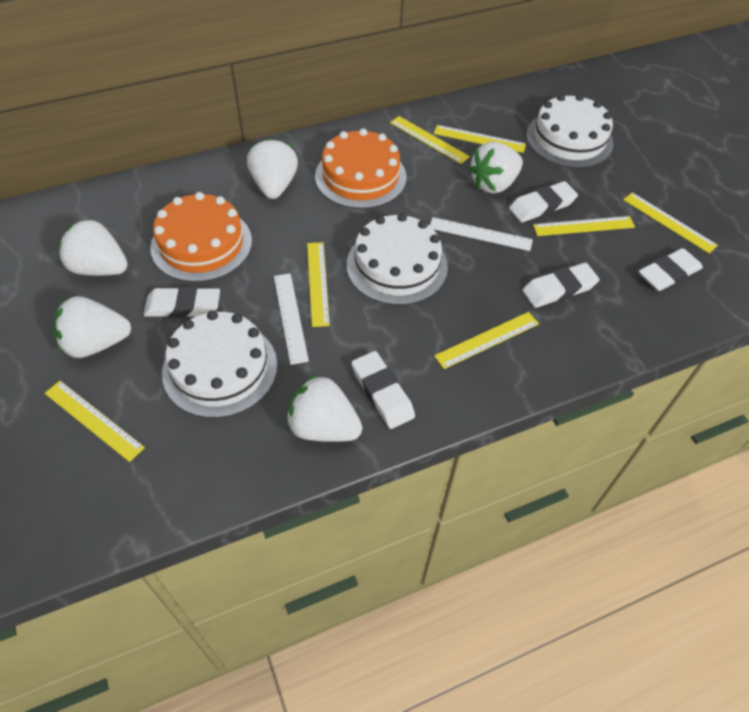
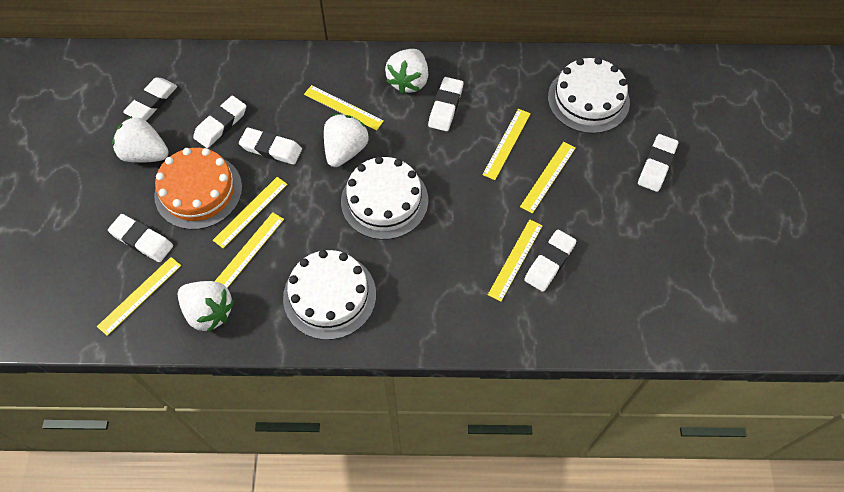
orange cake: [150,192,252,282] [315,128,406,209] = 2 -> [154,148,242,230] = 1
white eraser: [143,287,220,318] [352,351,415,429] [509,181,578,222] [523,263,600,308] [639,248,703,291] = 5 -> [108,214,173,262] [123,77,177,121] [193,96,246,148] [239,128,302,165] [428,77,463,131] [524,230,576,292] [638,134,678,192] = 7
white ruler: [274,273,309,365] [430,217,533,251] = 2 -> none = 0
white strawberry: [53,296,131,358] [58,219,128,276] [247,138,298,199] [286,374,362,442] [468,142,523,194] = 5 -> [112,116,169,163] [178,281,234,333] [324,114,369,167] [385,49,428,94] = 4

